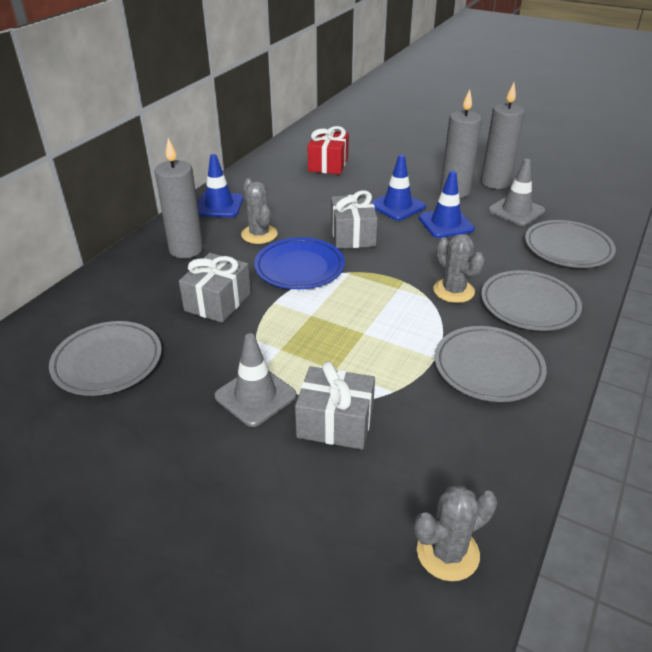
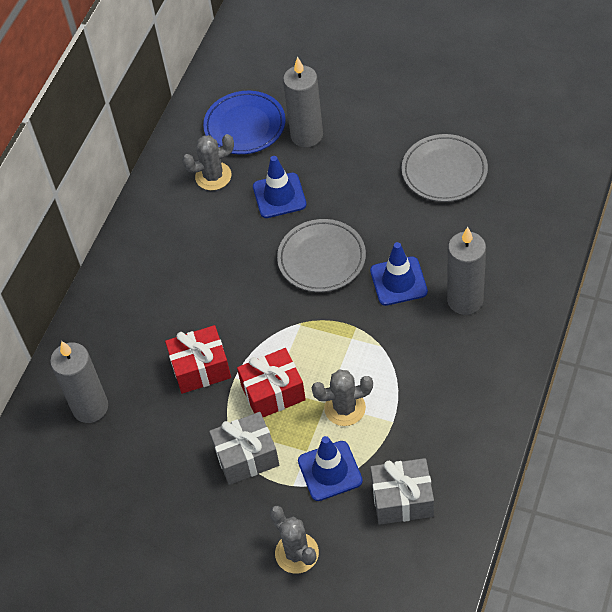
grey gift: [179,253,251,323] [295,361,375,449] [331,190,378,249] = 3 -> [209,412,279,485] [370,458,434,525] = 2
grey plate: [49,321,162,396] [435,326,547,402] [481,270,582,331] [525,220,616,268] = 4 -> [277,219,366,292] [402,134,488,202] = 2
grey traffic cone: [214,333,297,427] [488,159,545,226] = 2 -> none = 0
red gift: [308,126,349,175] = 1 -> [165,325,231,394] [237,348,306,417] = 2

